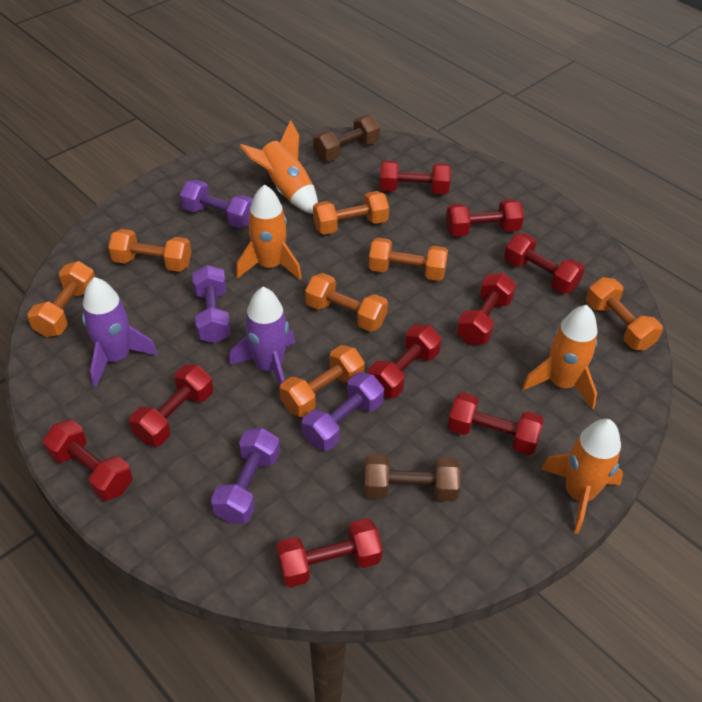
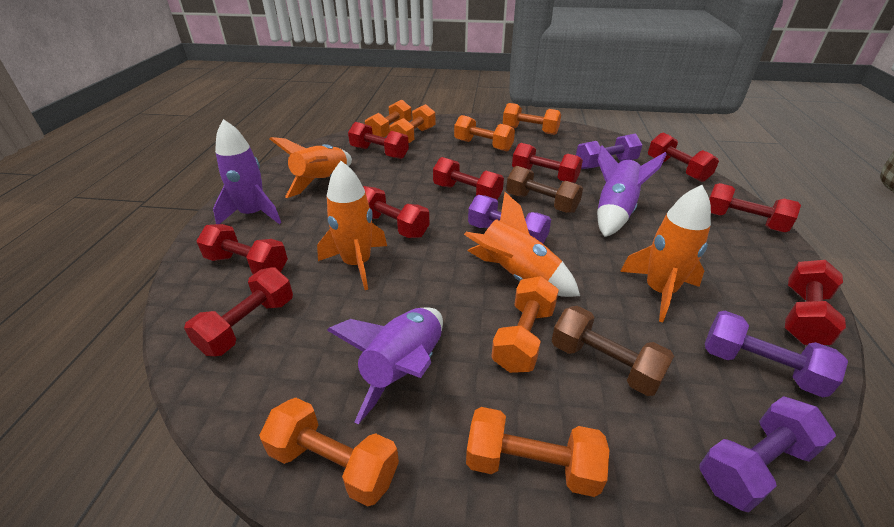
purple rocket: [82,277,158,387] [229,287,295,387] = 2 -> [213,119,281,224] [327,307,443,424] [597,145,667,237] = 3

